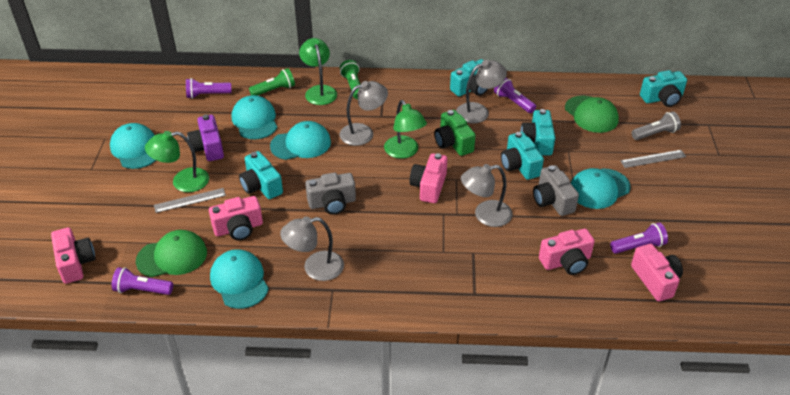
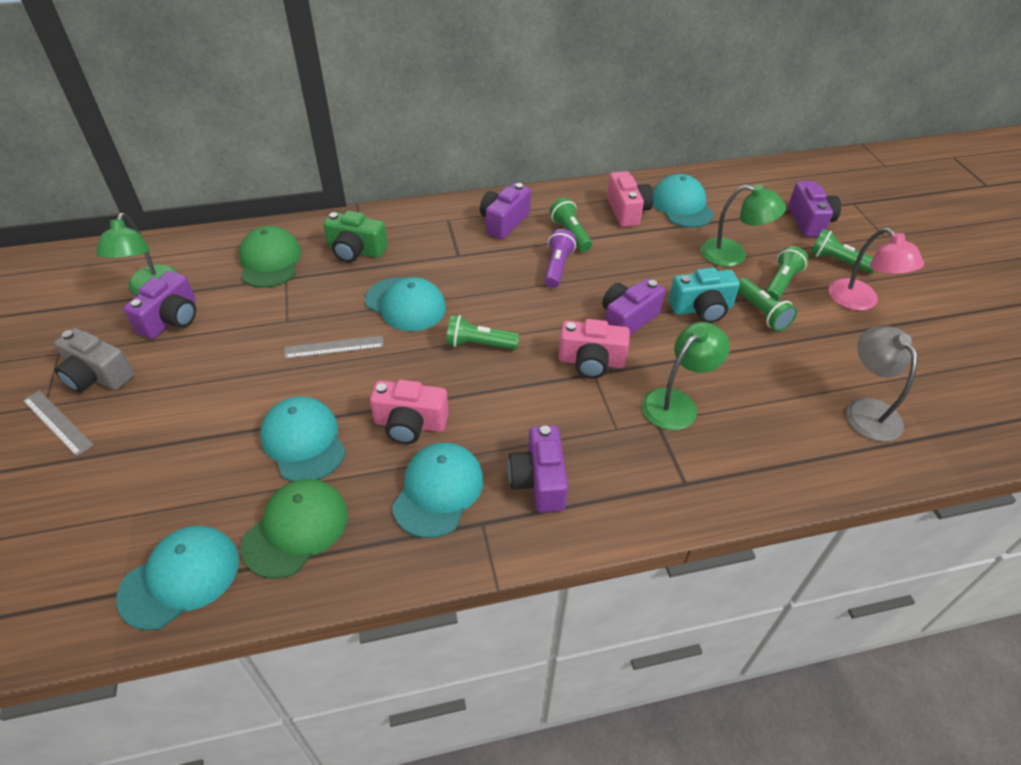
green flashlight: [249,68,295,96] [340,60,360,99] = 2 -> [446,315,519,350] [550,198,592,252] [738,278,797,331] [765,246,808,301] [810,229,874,274] = 5
grey camera: [305,172,356,215] [533,165,579,216] = 2 -> [54,328,134,393] = 1
grey flashlight: [632,111,681,140] = 1 -> none = 0
grey lamp: [280,217,344,281] [340,81,388,146] [456,60,507,123] [461,164,513,227] = 4 -> [846,326,917,442] = 1
pink camera: [51,227,95,284] [209,196,263,240] [410,153,447,203] [539,229,595,275] [631,244,683,302] = 5 -> [370,380,449,444] [558,319,630,379] [607,171,654,227] = 3
pink lamp: none = 0 -> [829,228,924,311] = 1
purple camera: [187,114,224,161] = 1 -> [124,271,196,339] [480,183,531,239] [508,425,568,512] [602,278,665,335] [788,181,841,237] = 5
purple flashlight: [112,267,173,295] [186,78,232,99] [494,78,536,113] [610,222,668,254] = 4 -> [544,229,576,288] = 1
turquoise camera: [239,151,283,199] [450,59,488,96] [501,132,544,180] [520,109,555,155] [640,70,687,107] = 5 -> [669,268,740,323] = 1

